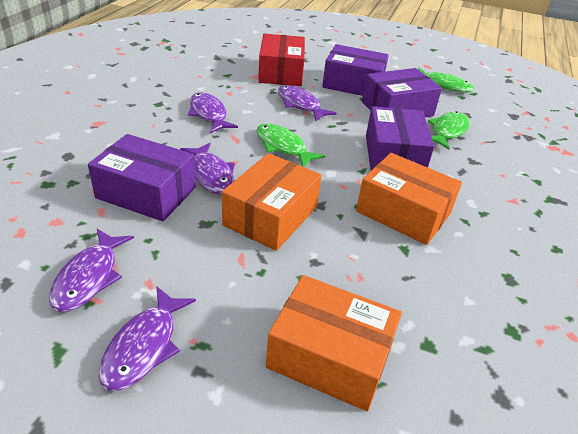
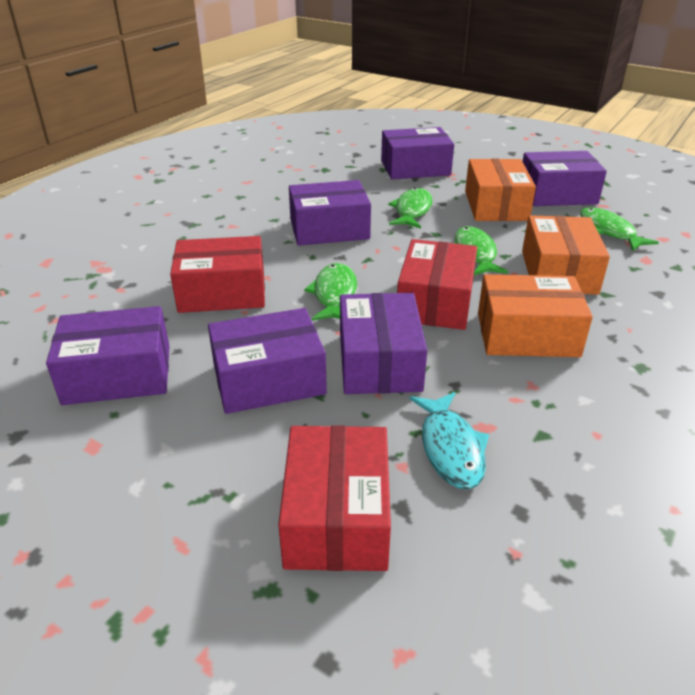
green fish: [256,123,325,167] [418,67,474,92] [428,111,470,149] = 3 -> [304,263,357,321] [388,188,433,229] [454,226,508,275] [580,207,659,251] = 4
purple box: [88,134,196,221] [322,44,389,96] [362,68,442,117] [366,106,434,170] = 4 -> [46,306,169,405] [208,308,327,414] [289,180,371,246] [340,293,427,394] [381,127,454,179] [523,151,607,206] = 6
purple fish: [49,229,134,312] [98,286,196,391] [180,143,235,194] [188,92,238,133] [278,85,337,121] = 5 -> none = 0
red box: [258,34,305,86] = 1 -> [170,236,265,313] [278,425,391,571] [397,239,477,330] = 3
turquoise fish: none = 0 -> [410,392,489,489] = 1

